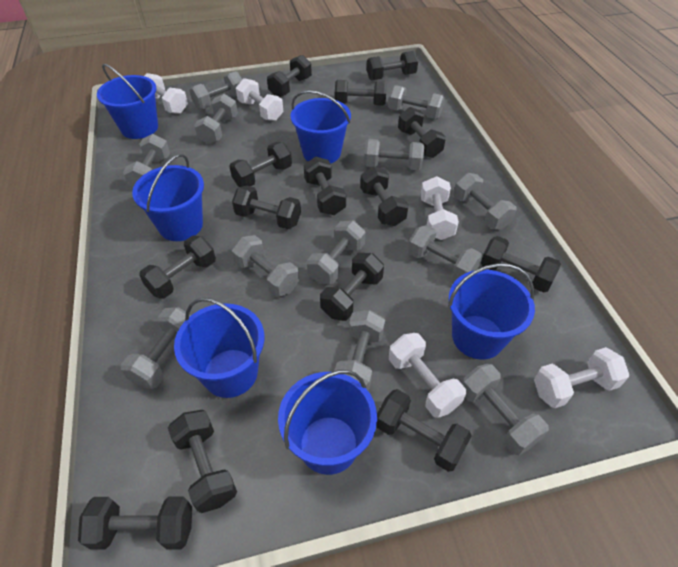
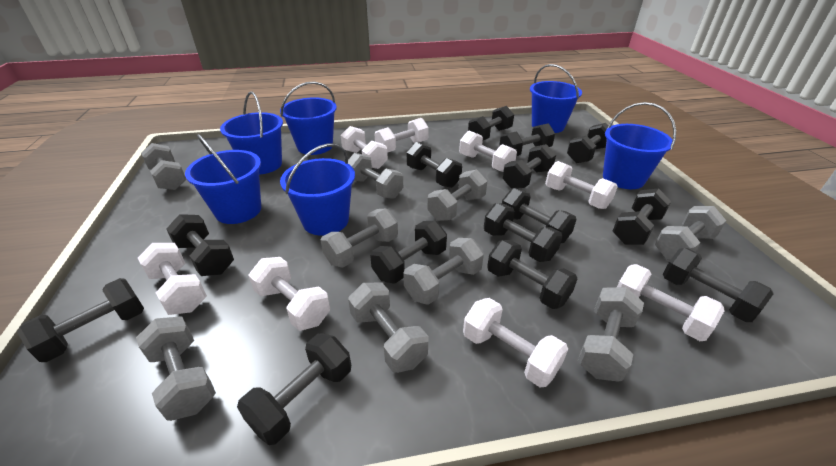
grey dumbbell: [120,307,191,389] [123,134,170,187] [189,71,242,110] [194,94,238,145] [232,235,299,297] [307,221,365,284] [334,310,385,392] [364,139,424,170] [388,85,445,119] [408,225,483,280] [454,173,517,230] [462,364,549,455] = 12 -> [136,317,216,421] [141,143,186,190] [320,209,398,267] [348,153,403,199] [348,283,428,373] [403,238,484,305] [428,170,487,221] [578,287,644,382] [655,206,726,260] = 9
white dumbbell: [145,73,188,114] [236,78,283,121] [389,333,466,418] [420,176,459,240] [534,347,629,408] = 5 -> [138,243,207,315] [248,257,330,331] [341,126,388,169] [374,118,429,153] [459,131,517,172] [463,298,568,387] [545,161,618,209] [617,264,725,341] = 8

